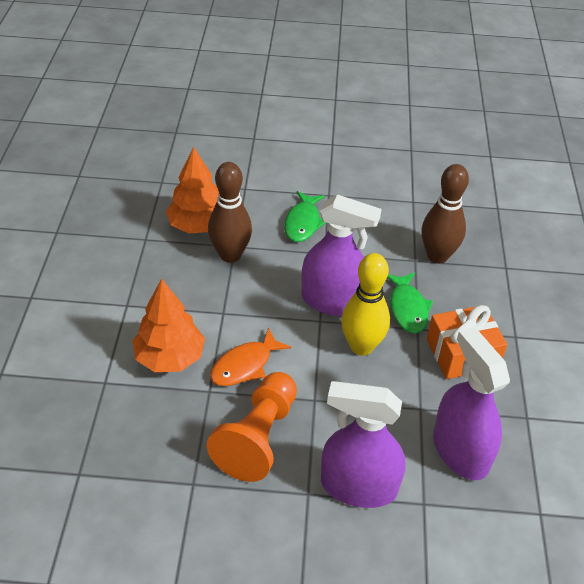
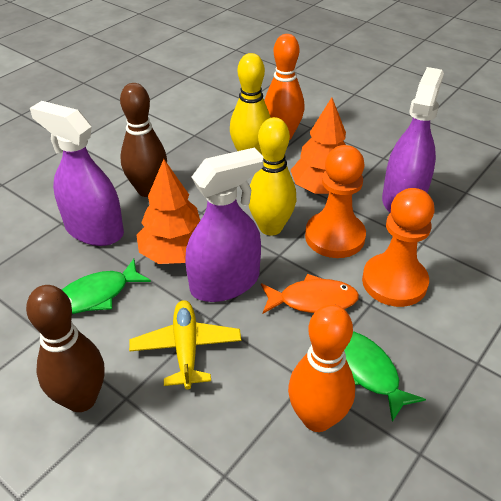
orange bowling pin: none = 0 -> [264,34,305,140] [288,304,355,432] = 2
orange gift: [427,305,508,379] = 1 -> none = 0
orange pawn: [207,372,297,482] = 1 -> [305,145,366,258] [362,188,435,307] = 2
yellow bowling pin: [341,253,390,356] = 1 -> [230,53,271,155] [249,117,297,235] = 2
yellow plane: none = 0 -> [129,300,241,389] = 1

